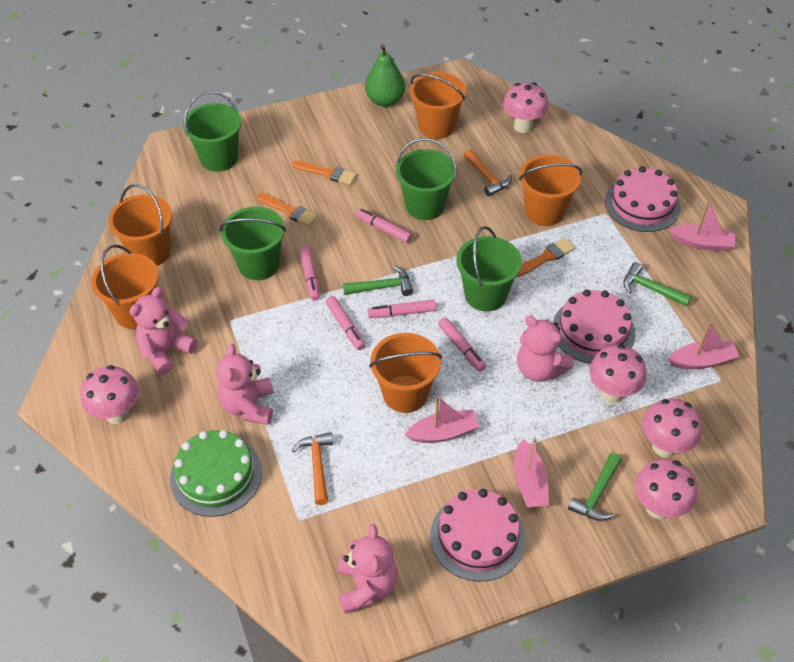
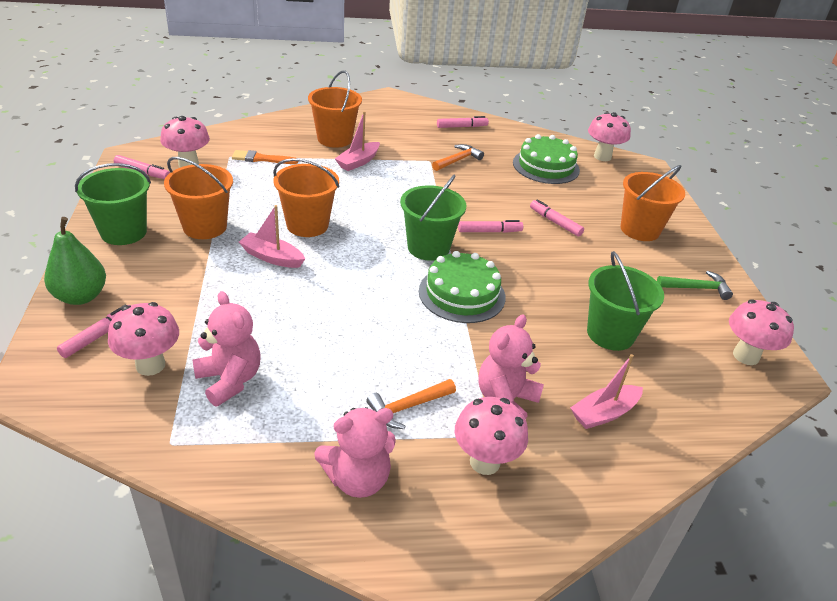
green bucket: [183,91,242,172] [220,207,286,280] [396,138,457,220] [456,226,522,312] = 4 -> [75,163,151,245] [400,174,466,261] [587,251,664,351] = 3
green cake: [170,430,262,517] = 1 -> [419,251,506,323] [513,134,580,184] = 2
green hammer: [343,266,413,296] [568,453,622,521] [623,262,692,307] = 3 -> [657,271,733,300] = 1
orange brush: [257,193,318,227] [292,161,357,185] [516,238,575,277] = 3 -> [232,150,298,164] = 1
orange bucket: [91,245,159,329] [108,184,172,266] [369,333,442,413] [410,72,466,139] [519,155,582,226] = 5 -> [164,157,233,239] [273,158,339,237] [308,70,362,148] [620,165,685,241] = 4
pink boat: [404,396,480,443] [514,437,549,508] [668,322,740,369] [669,200,735,251] = 4 -> [239,205,305,268] [335,111,380,171] [570,354,643,429] = 3
pink cake: [430,489,526,582] [553,289,635,364] [605,166,681,232] = 3 -> none = 0
pink teddy bear: [130,287,197,375] [216,344,273,425] [338,524,398,613] [517,315,574,382] = 4 -> [192,291,260,407] [314,407,396,498] [478,314,544,419] = 3

